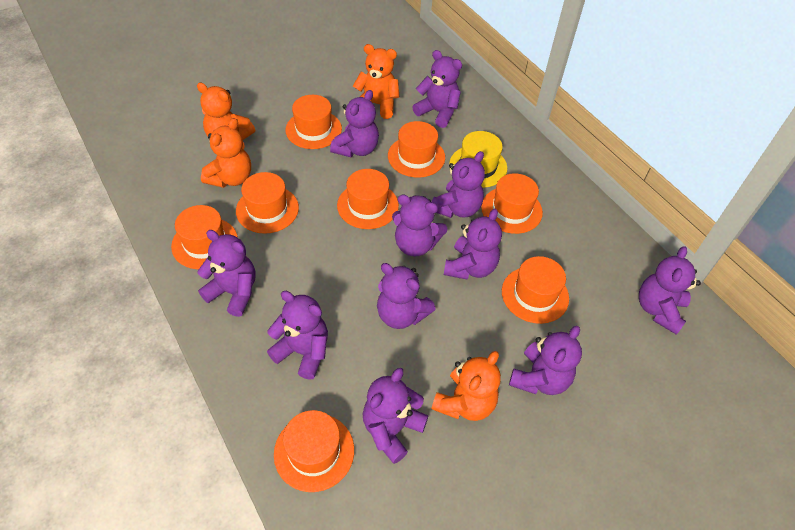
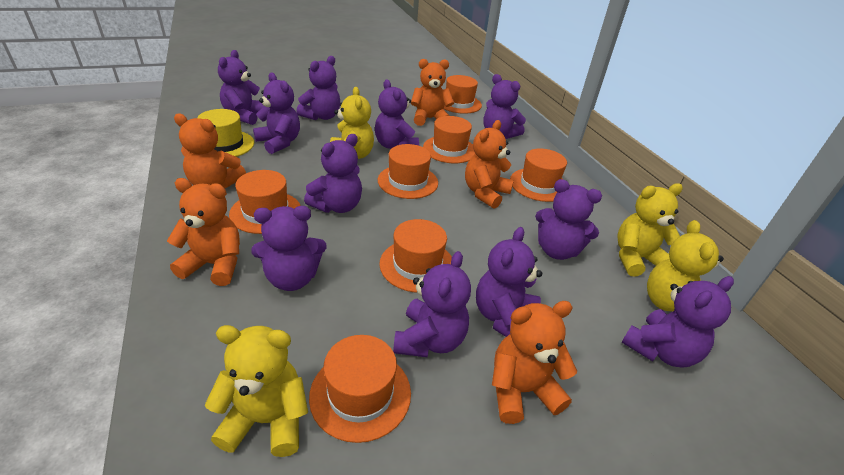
orange hat: [171,205,238,270] [236,172,299,234] [274,410,354,492] [286,95,342,149] [337,169,399,229] [388,121,445,178] [481,173,543,234] [502,256,569,324] = 8 -> [229,170,301,234] [309,335,411,443] [378,144,438,199] [379,219,452,293] [423,116,475,163] [443,75,482,114] [510,148,567,202] = 7
orange teddy bear: [197,82,255,140] [201,118,251,188] [353,44,399,119] [431,351,501,421] = 4 -> [167,178,240,286] [174,113,246,188] [411,59,454,126] [465,120,514,209] [492,301,577,424] = 5
yellow teddy bear: none = 0 -> [205,325,308,457] [330,87,374,159] [617,183,683,277] [647,220,724,311] = 4

